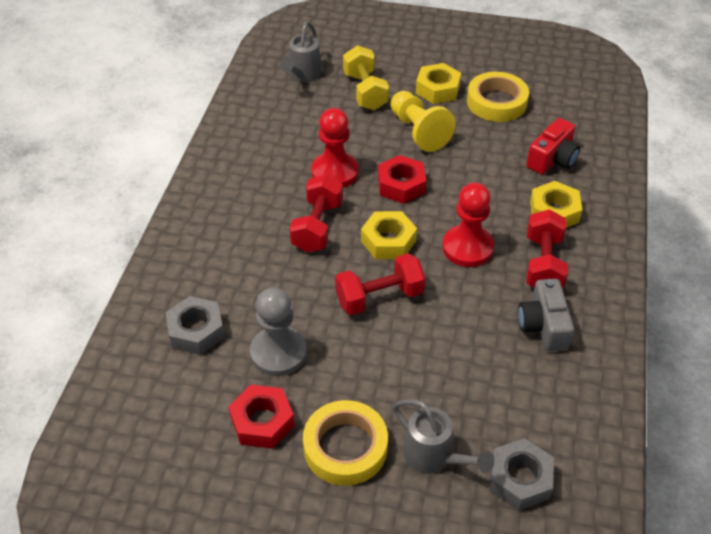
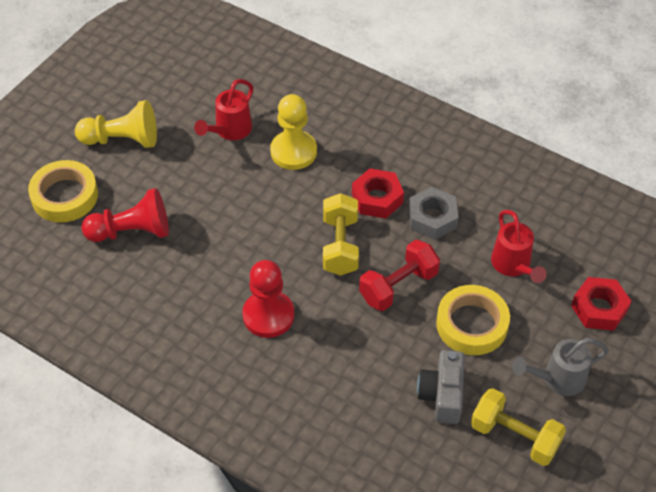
grey nut: [166,296,225,355] [489,438,554,511] = 2 -> [409,187,459,240] = 1
grey pawn: [250,288,307,376] = 1 -> none = 0
grey watering can: [280,22,322,82] [393,399,494,474] = 2 -> [512,338,609,396] = 1
red camera: [526,118,580,175] = 1 -> none = 0
red dumbbell: [289,174,343,253] [335,253,426,315] [526,209,568,288] = 3 -> [359,240,440,311] = 1
red watering can: none = 0 -> [194,79,254,140] [491,210,547,283] = 2
yellow dumbbell: [343,45,389,110] = 1 -> [323,193,359,276] [471,388,566,466] = 2
yellow nut: [361,211,417,259] [416,63,461,104] [530,181,582,228] = 3 -> none = 0
yellow pawn: [390,91,456,152] = 1 -> [75,100,157,148] [270,94,317,170] = 2

